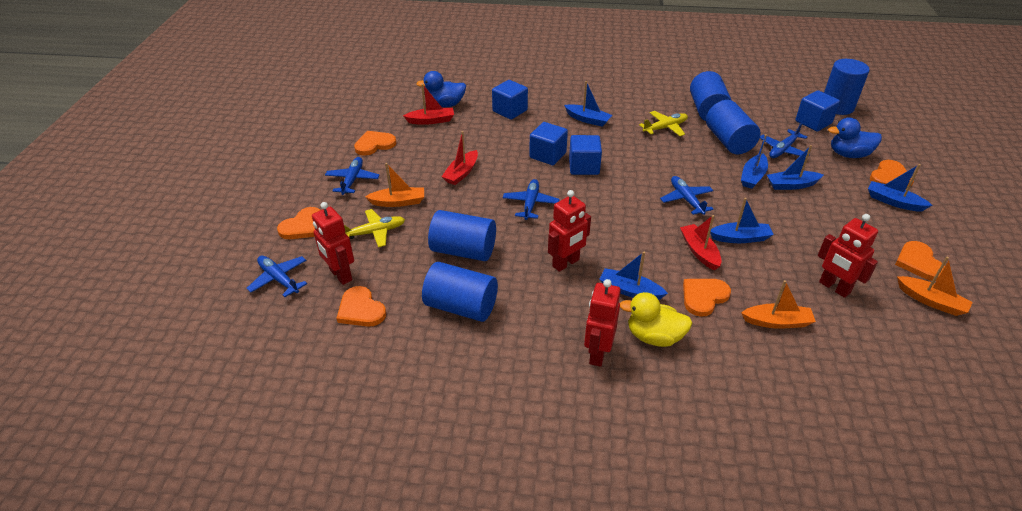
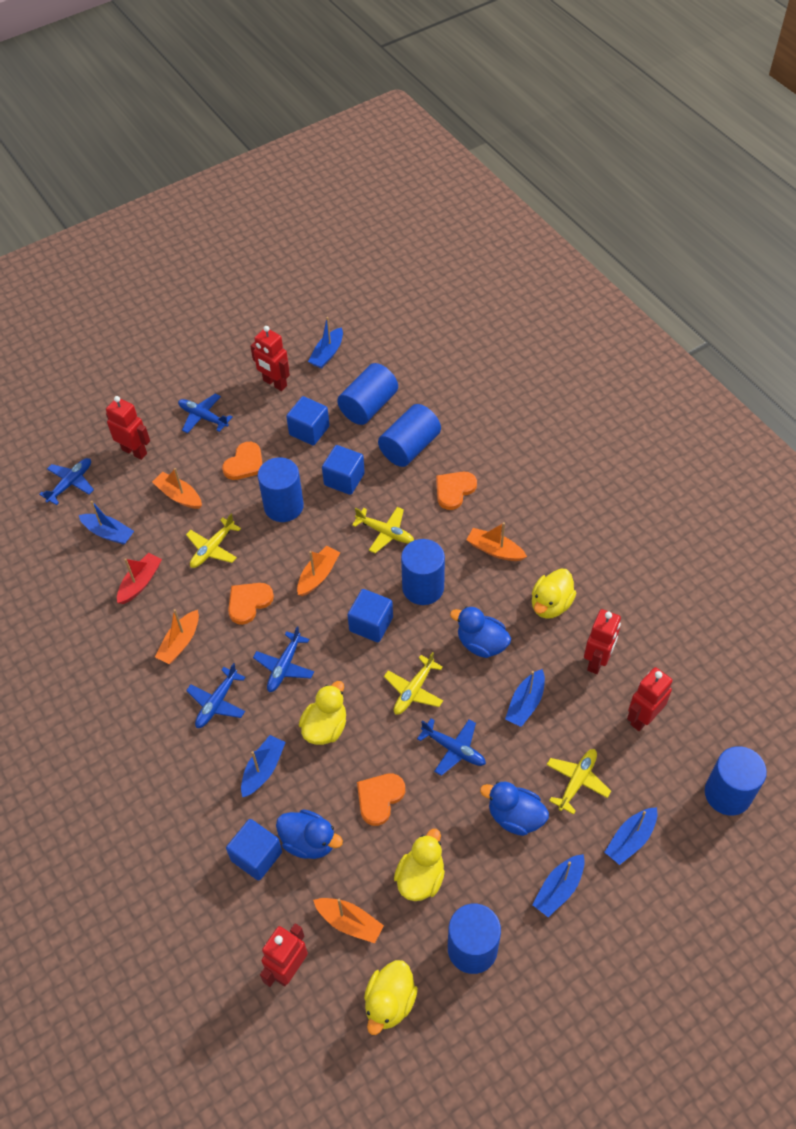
blue cylinder: [422,262,498,322] [428,210,496,261] [690,71,732,121] [706,100,761,154] [824,59,870,115] = 5 -> [258,457,304,522] [337,363,398,425] [378,404,441,467] [401,539,445,605] [448,904,501,974] [705,746,767,815] = 6
blue duck: [416,71,466,108] [828,118,882,158] = 2 -> [276,809,343,859] [450,606,511,658] [480,781,549,836] = 3
orange boat: [365,163,424,207] [741,280,816,328] [897,257,973,316] = 3 -> [152,468,202,509] [155,609,199,664] [297,546,340,596] [313,898,384,943] [466,522,527,561] = 5
orange heart: [277,207,320,239] [336,286,386,327] [354,131,396,156] [683,279,731,317] [870,160,914,186] [895,241,945,281] = 6 -> [222,442,262,480] [228,583,274,625] [357,773,405,826] [436,472,477,510] = 4
red boat: [403,84,454,125] [441,131,478,185] [680,215,722,271] = 3 -> [117,553,162,604] = 1
red robot: [312,202,354,285] [548,190,591,272] [584,279,621,367] [818,214,878,298] = 4 -> [106,396,150,460] [250,326,290,391] [260,923,308,987] [584,609,621,674] [627,667,672,731] = 5
yellow duck: [620,292,692,347] = 1 -> [299,681,346,745] [364,960,418,1035] [394,829,445,901] [532,569,576,619] = 4
yellow plane: [344,209,405,247] [639,111,688,136] = 2 -> [186,514,241,568] [352,507,414,553] [384,652,443,715] [547,749,611,815] = 4

